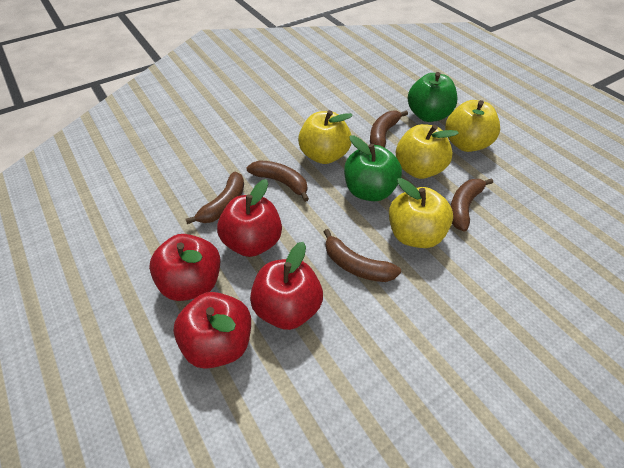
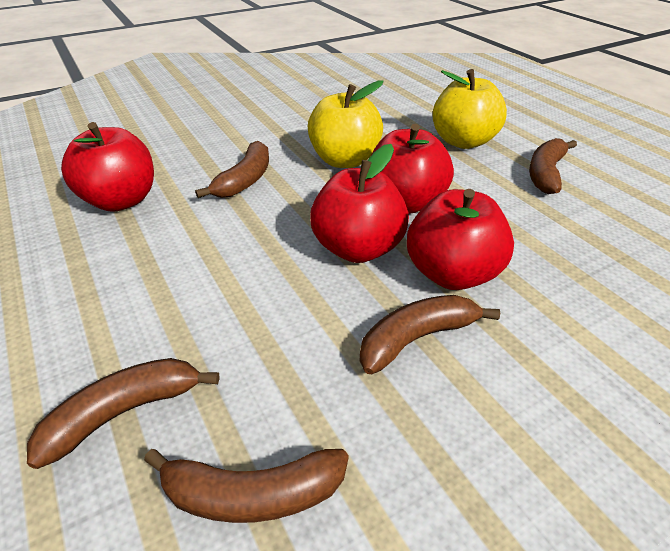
green apple: [344,135,402,201] [408,72,458,122] = 2 -> none = 0
yellow apple: [298,110,353,164] [389,178,453,248] [396,124,459,179] [445,100,500,152] = 4 -> [308,80,384,168] [432,69,507,149] = 2

